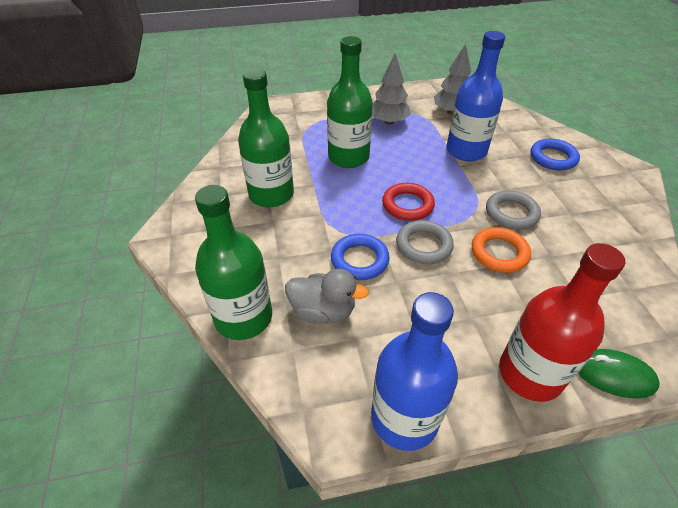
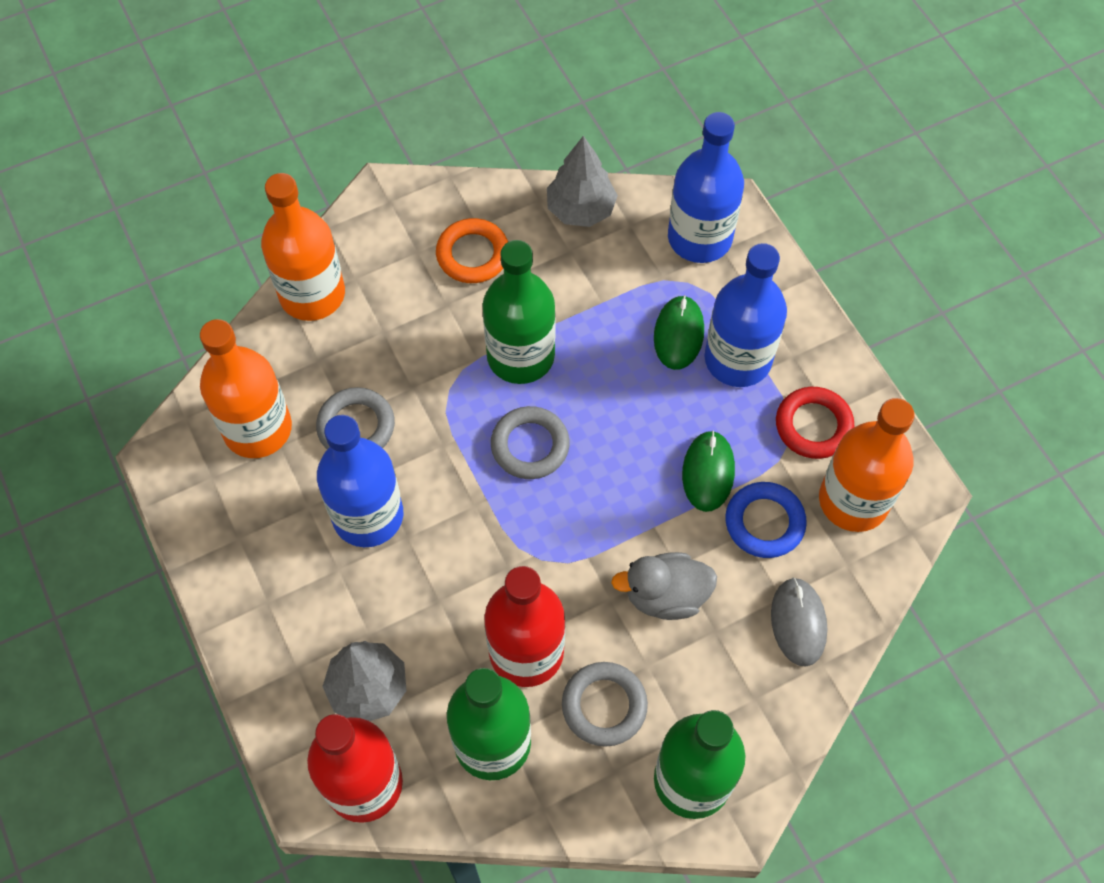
blue bottle: [371,292,458,451] [447,31,505,161] = 2 -> [317,415,403,547] [668,112,744,263] [705,243,787,387] = 3
blue ring: [331,234,389,280] [531,138,580,171] = 2 -> [725,482,807,558] = 1
green mouse: [578,349,660,398] = 1 -> [654,295,704,370] [682,431,735,512] = 2
grey mouse: none = 0 -> [771,577,827,667] = 1
grey ring: [396,220,454,264] [486,190,541,230] = 2 -> [316,387,395,449] [491,406,570,479] [562,662,648,747] = 3
orange bottle: none = 0 -> [200,319,292,458] [261,173,345,321] [819,398,915,532] = 3
red bottle: [499,243,625,402] = 1 -> [307,714,403,823] [484,566,565,687] = 2

